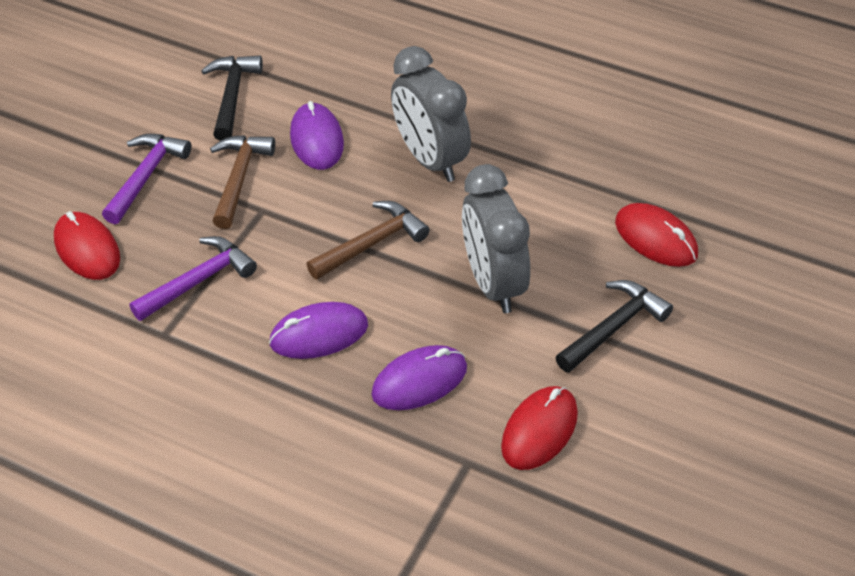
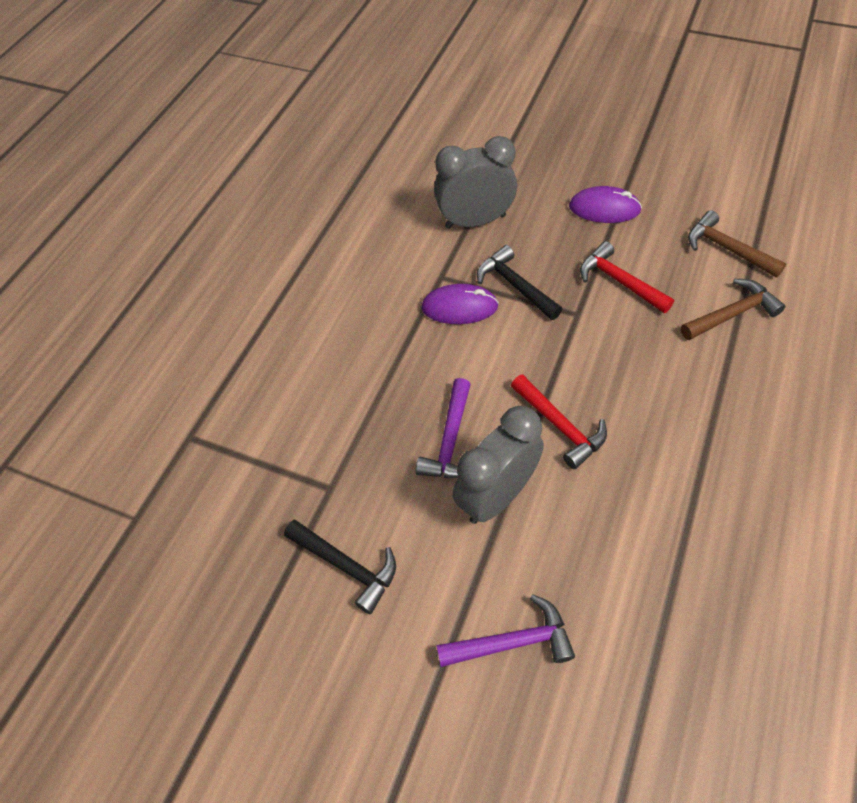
purple mouse: [269,302,368,359] [290,101,344,170] [371,345,467,410] = 3 -> [421,284,499,324] [569,186,642,223] = 2
red hammer: none = 0 -> [511,374,607,469] [580,241,674,313] = 2
red mouse: [54,211,120,280] [501,386,578,470] [615,203,698,267] = 3 -> none = 0

